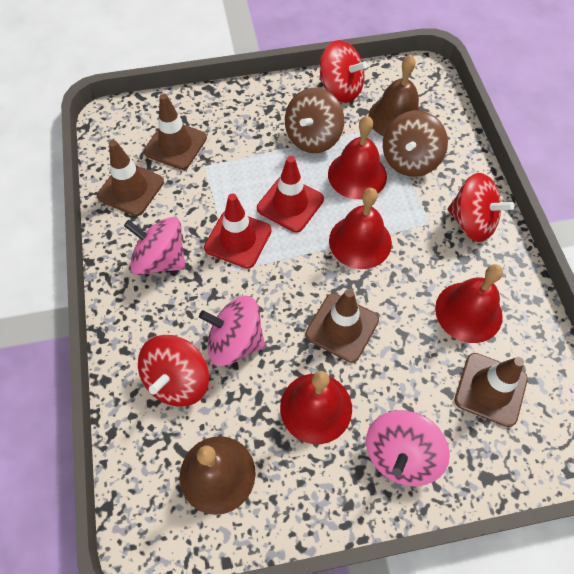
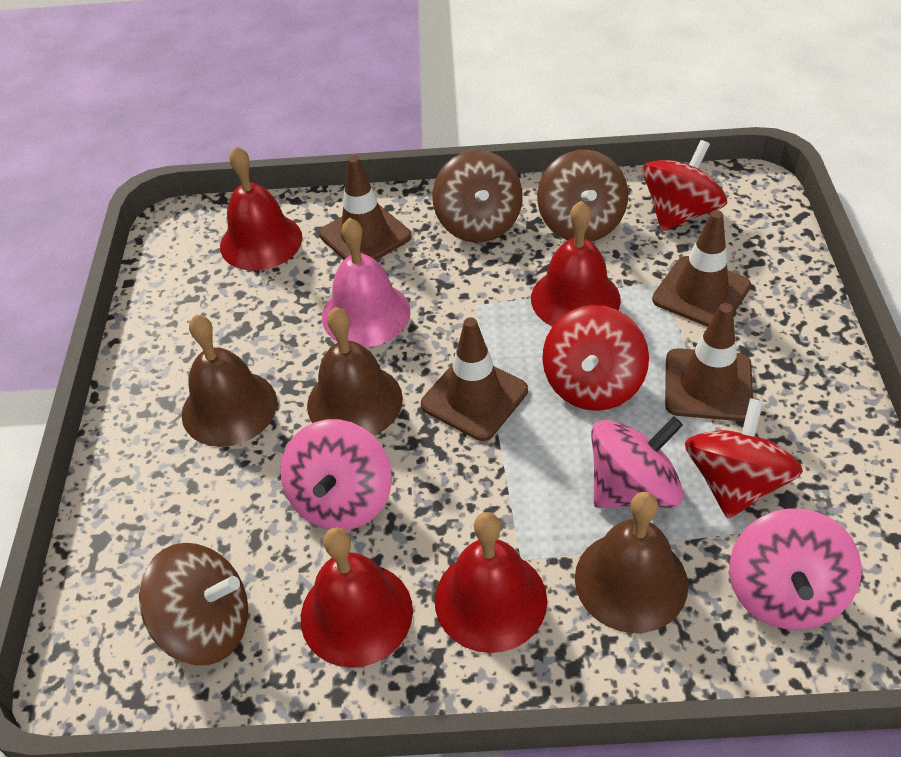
brown bell: [180,436,256,515] [368,55,421,136] = 2 -> [182,315,277,447] [307,307,403,436] [575,492,688,633] = 3
brown spinning top: [285,88,344,153] [383,111,448,177] = 2 -> [139,543,248,665] [432,150,523,243] [537,150,628,242] = 3
pink bell: none = 0 -> [322,218,410,347] = 1
red traffic cone: [204,193,272,269] [257,156,324,233] = 2 -> none = 0

